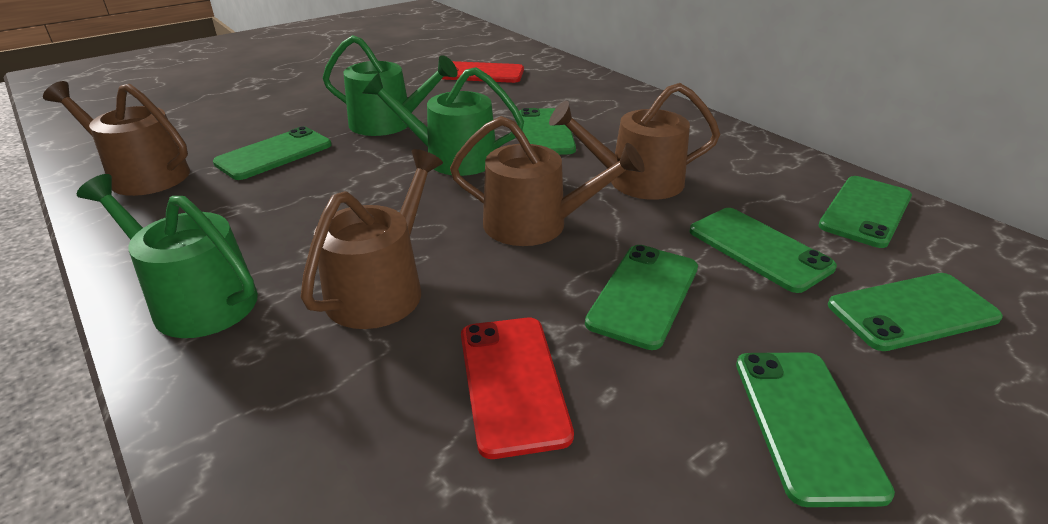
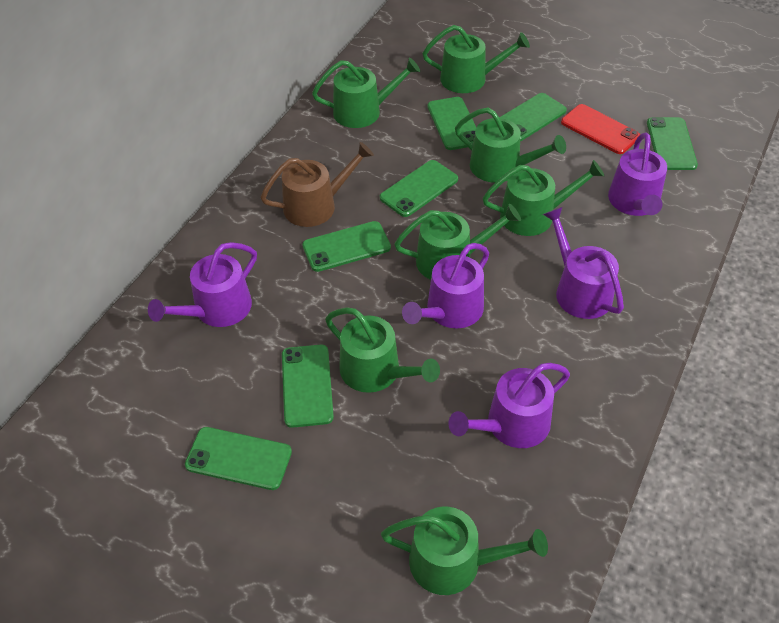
brown watering can: [43,81,190,196] [301,149,443,329] [450,116,645,246] [549,83,720,200] = 4 -> [260,142,374,227] = 1
green watering can: [77,174,258,338] [323,35,458,136] [363,67,524,176] = 3 -> [312,58,420,128] [325,308,440,393] [381,506,548,595] [394,204,521,280] [422,25,530,93] [455,108,566,183] [483,160,604,236] = 7
purple watering can: none = 0 -> [148,242,257,327] [402,243,489,329] [448,363,570,448] [543,207,624,319] [608,132,667,216] = 5
red phone: [442,61,524,83] [461,318,574,459] = 2 -> [561,104,640,154] = 1

